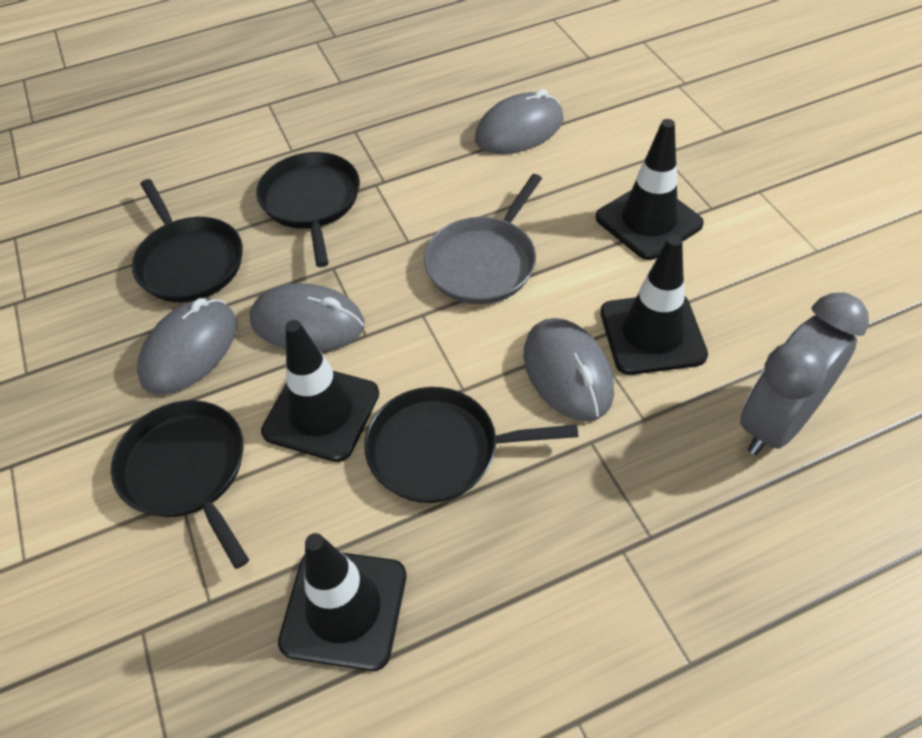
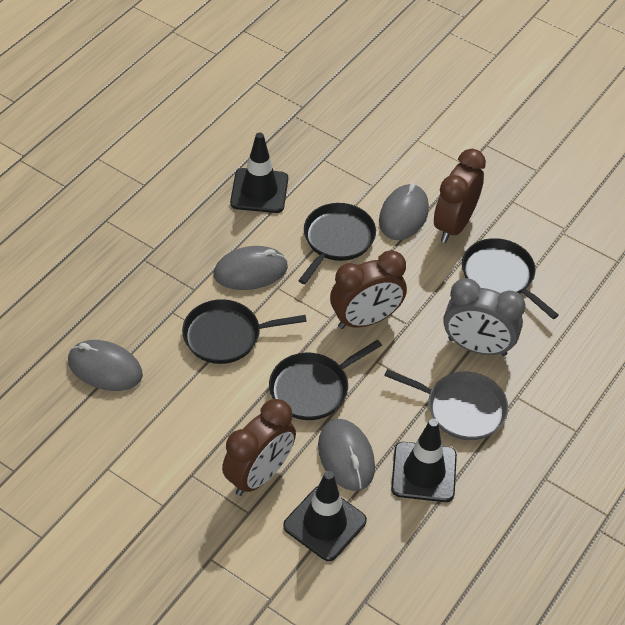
black traffic cone: [261,320,379,462] [278,533,406,671] [596,119,704,260] [600,235,708,375] = 4 -> [230,132,288,213] [283,471,367,561] [391,419,457,502] = 3
brown clock: none = 0 -> [222,399,296,496] [330,250,407,329] [434,149,486,243] = 3

